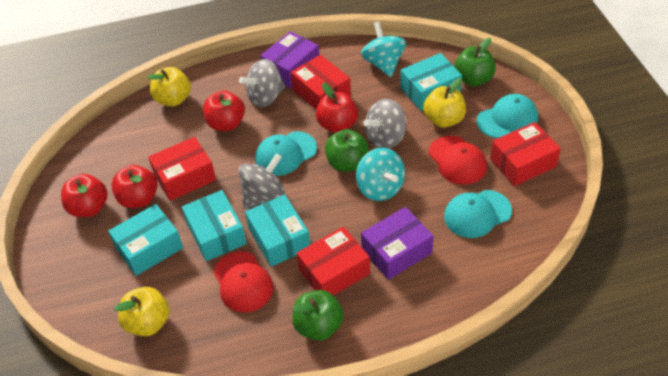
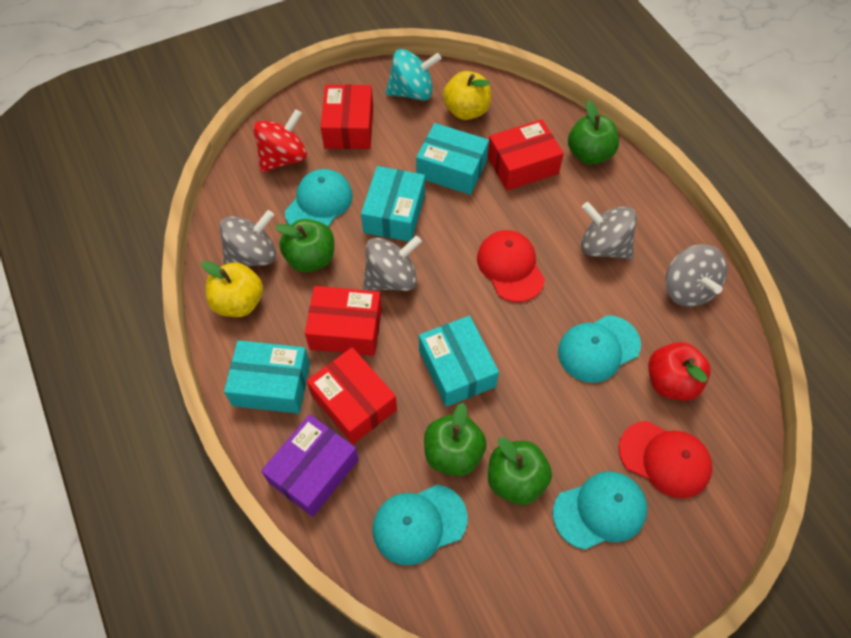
green apple: [292,290,344,341] [325,129,369,172] [454,38,496,86] = 3 -> [275,219,334,272] [424,403,487,476] [488,437,552,505] [568,100,619,165] = 4
grey spinning top: [239,59,286,107] [239,153,285,209] [363,99,407,149] = 3 -> [220,210,276,266] [363,236,422,291] [581,202,637,259] [665,244,727,307] = 4
purple box: [260,31,319,88] [361,207,434,280] = 2 -> [261,414,359,517] = 1
red apple: [61,174,107,217] [112,165,158,208] [203,90,245,131] [316,83,358,133] = 4 -> [648,342,711,401] = 1
red spinning top: none = 0 -> [253,109,307,173] = 1
turquoise cap: [255,131,317,176] [444,190,512,238] [476,94,538,138] = 3 -> [285,169,353,227] [373,485,467,565] [553,471,648,550] [558,315,641,383] = 4
turquoise spinning top: [356,148,405,201] [361,21,406,77] = 2 -> [386,49,442,101] = 1
yellow apple: [114,287,170,336] [147,67,191,107] [423,78,466,128] = 3 -> [201,261,263,317] [443,71,491,120] = 2

